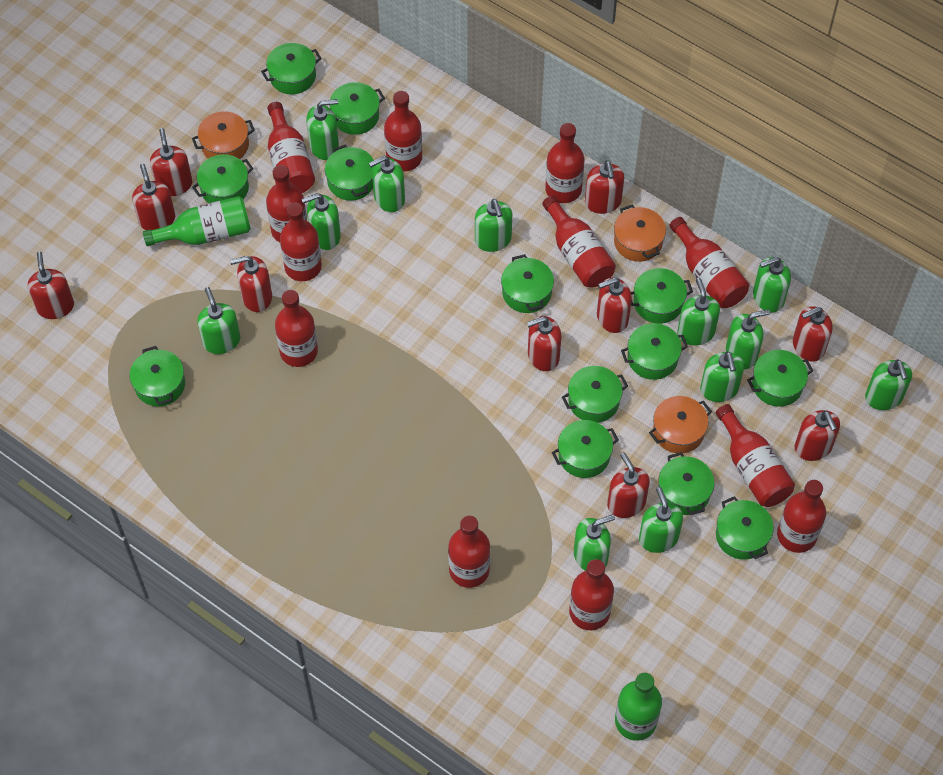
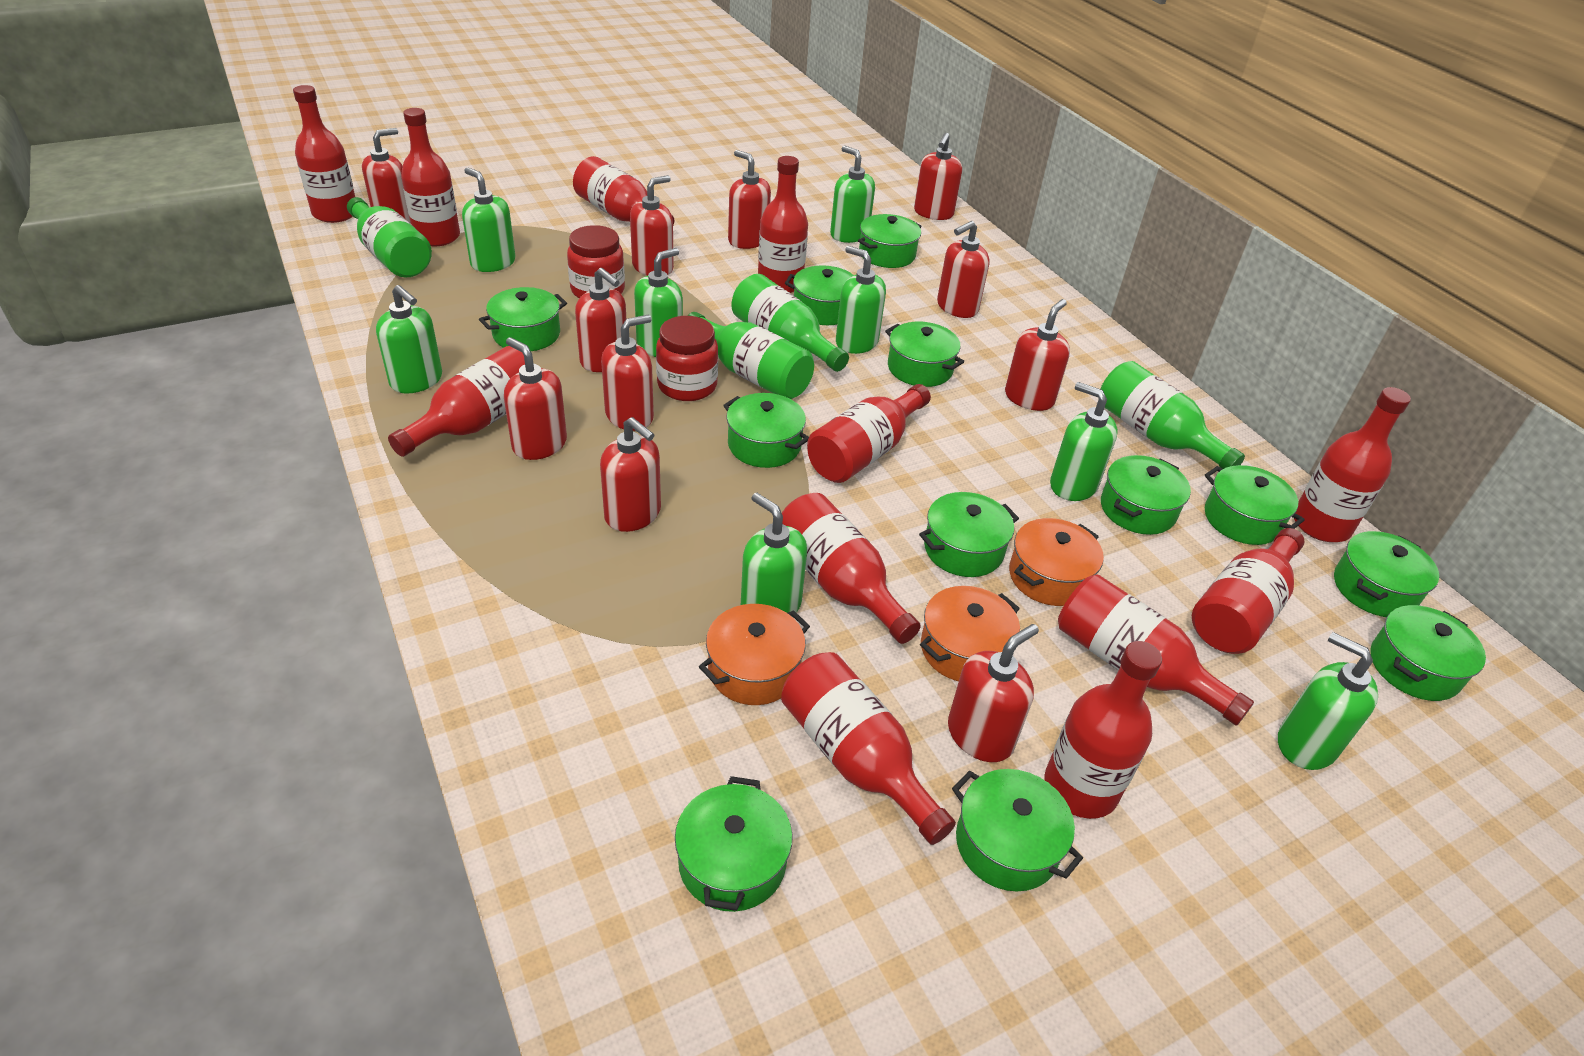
green bottle: [143,196,251,246] [615,673,662,741] = 2 -> [347,197,432,277] [688,312,814,399] [731,274,849,372] [1100,361,1245,469] = 4
green pot: [130,346,185,406] [192,154,253,203] [261,43,322,94] [325,145,374,201] [330,82,385,135] [501,254,554,313] [552,420,619,478] [562,366,628,423] [621,323,688,380] [631,268,693,324] [658,452,714,515] [716,496,773,560] [747,350,813,407] = 13 -> [479,287,567,351] [675,776,792,912] [723,393,809,468] [785,265,854,325] [858,214,922,268] [885,322,964,387] [919,492,1019,577] [952,769,1083,892] [1101,455,1191,535] [1205,465,1305,545] [1334,531,1439,617] [1371,605,1486,701] = 12
green soap dispenser: [197,287,240,354] [302,193,341,250] [306,99,339,160] [369,156,405,212] [475,199,512,252] [574,514,615,571] [639,487,683,553] [677,278,720,345] [700,351,744,402] [726,309,770,369] [753,257,791,313] [865,359,912,410] = 12 -> [376,285,442,394] [462,167,515,272] [634,248,683,357] [741,493,807,617] [830,146,875,243] [836,246,886,354] [1050,382,1118,501] [1278,632,1378,770] = 8
red jar: none = 0 -> [567,225,625,298] [656,316,718,401] = 2
red soap dispenser: [28,251,74,319] [132,164,175,230] [150,128,192,196] [230,256,272,312] [527,316,561,371] [585,160,624,214] [597,278,632,333] [607,452,650,518] [793,306,833,362] [795,410,840,461] = 10 -> [362,128,411,224] [504,337,567,460] [575,268,626,372] [600,417,661,532] [601,315,654,431] [630,175,674,276] [728,150,771,249] [914,133,962,220] [937,221,990,318] [948,624,1039,762] [1005,299,1070,411] = 11

